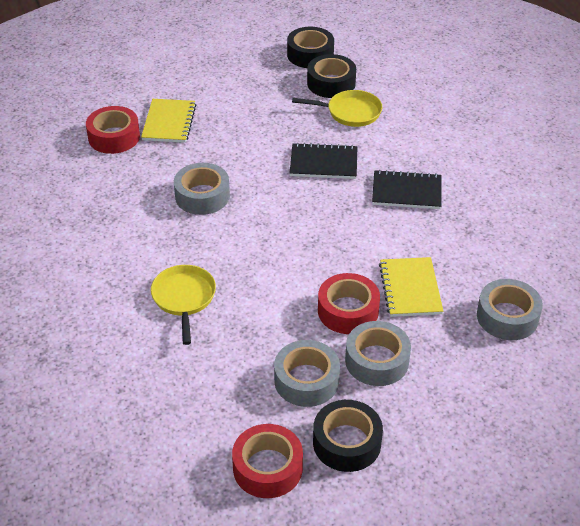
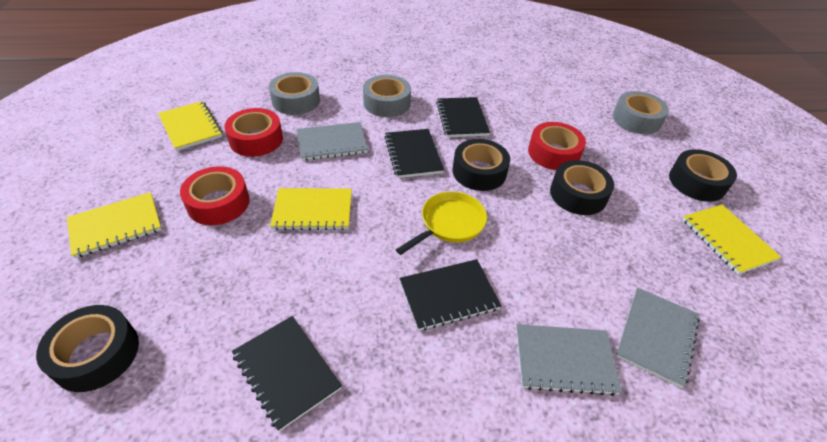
black notebook: [290,143,358,179] [372,170,442,209] = 2 -> [232,316,342,431] [384,129,444,178] [400,259,501,331] [436,97,490,137] = 4
black tape: [287,27,334,68] [307,54,356,98] [313,400,383,472] = 3 -> [36,305,139,392] [453,139,510,191] [550,160,614,215] [669,149,737,202] = 4
grey notebook: none = 0 -> [297,122,368,161] [516,324,622,396] [616,287,700,388] = 3
grey tape: [174,163,230,215] [274,340,340,407] [345,321,411,386] [477,279,543,340] = 4 -> [269,72,320,115] [363,75,411,117] [613,91,669,134] = 3
yellow notebook: [141,99,196,143] [379,257,443,317] = 2 -> [67,192,162,258] [158,101,222,151] [270,188,352,230] [682,205,781,274] = 4
yellow pan: [151,265,216,345] [292,90,382,127] = 2 -> [396,191,487,255] = 1

